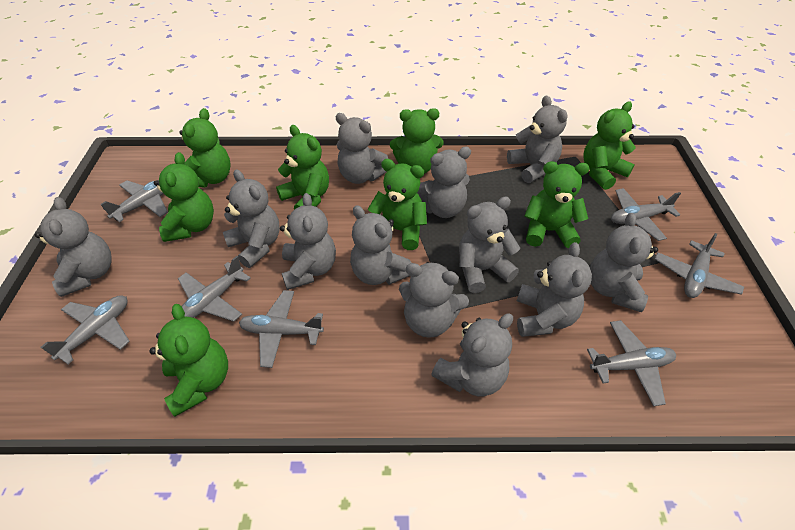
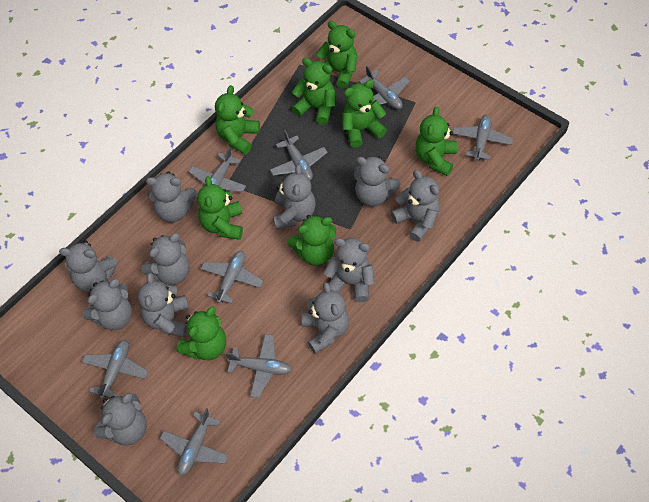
grey plane: [41,295,130,364] [100,180,168,222] [178,256,251,322] [239,290,324,368] [587,320,676,406] [611,188,681,241] [655,233,744,298] = 7 -> [82,340,148,399] [160,408,229,476] [189,147,246,192] [200,251,263,304] [226,334,292,398] [270,130,328,180] [359,66,409,109] [453,115,513,161] = 8
grey teddy bear: [35,197,112,297] [223,169,280,268] [280,193,336,290] [336,113,388,184] [350,205,411,285] [399,262,469,338] [417,147,471,218] [431,313,513,396] [459,196,520,293] [507,96,568,183] [517,242,592,337] [590,213,658,312] = 12 -> [59,241,118,292] [82,279,132,330] [94,393,147,446] [138,273,189,337] [142,233,190,285] [146,171,197,223] [273,165,316,229] [302,282,349,354] [323,238,375,302] [354,156,400,206] [391,170,440,242] = 11

